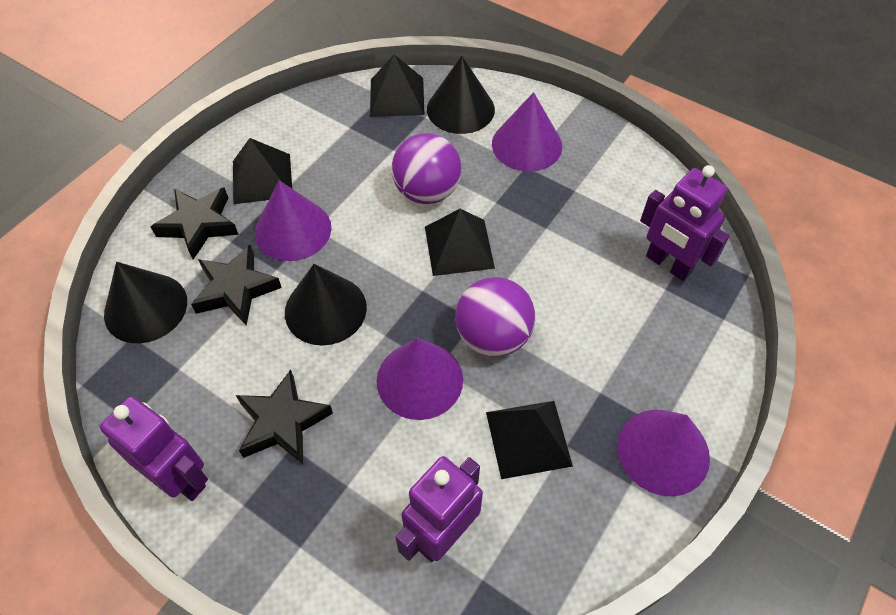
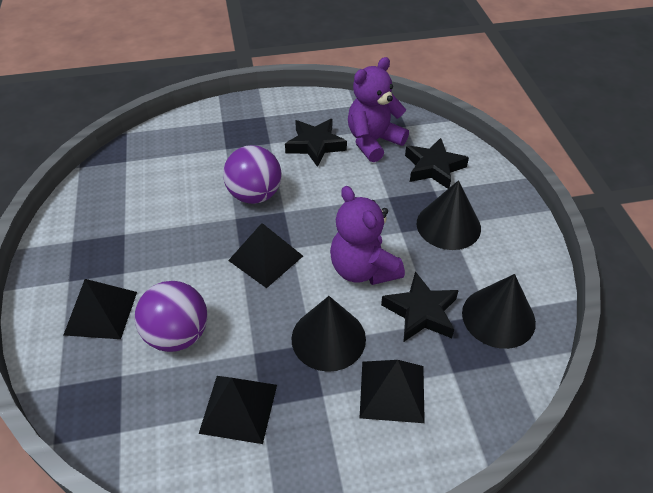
purple cone: [255,180,331,261] [377,338,463,420] [492,92,562,171] [617,410,710,496] = 4 -> none = 0
purple robot: [100,396,208,501] [396,456,483,562] [640,165,729,281] = 3 -> none = 0
purple teddy bear: none = 0 -> [330,186,405,285] [348,57,409,162] = 2

